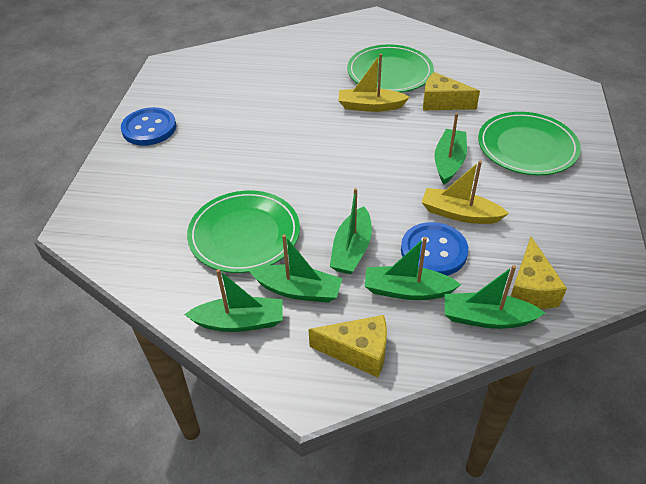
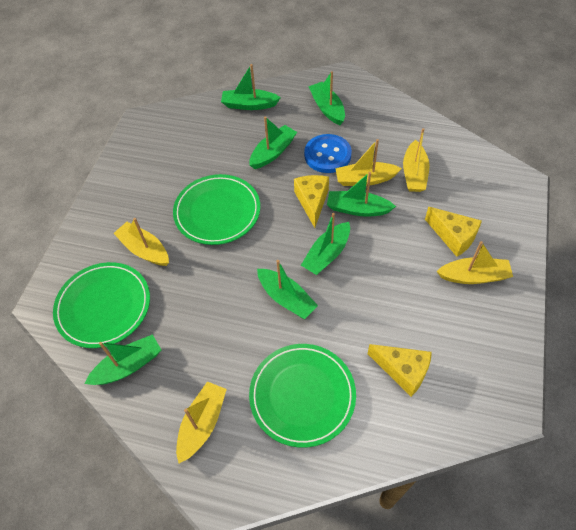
blue button: [121,107,176,146] [401,222,468,276] = 2 -> [304,134,352,173] = 1
green boat: [184,269,283,332] [249,234,342,303] [330,188,372,274] [365,237,461,300] [434,113,467,184] [445,265,545,329] = 6 -> [84,334,161,385] [221,64,281,110] [249,116,297,169] [257,260,318,319] [301,213,350,275] [308,71,345,125] [327,172,396,216] = 7
yellow boat: [338,54,409,112] [422,161,509,224] = 2 -> [113,218,169,266] [176,382,227,463] [335,139,402,186] [403,128,429,192] [436,241,513,284] = 5

